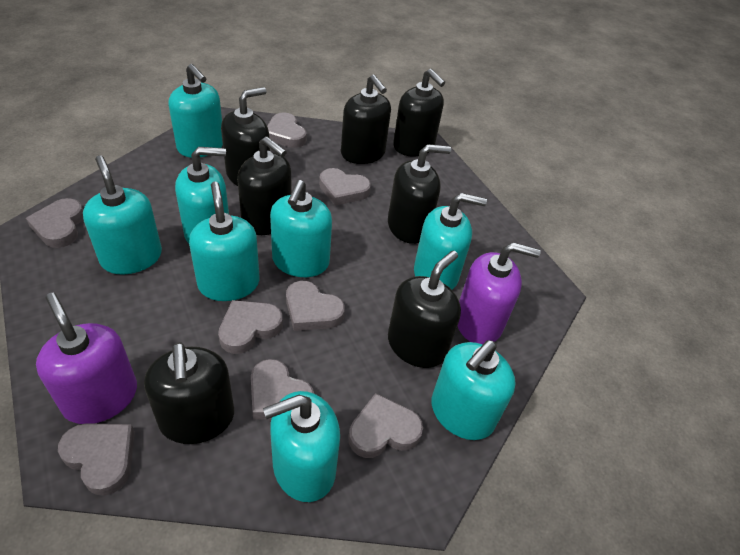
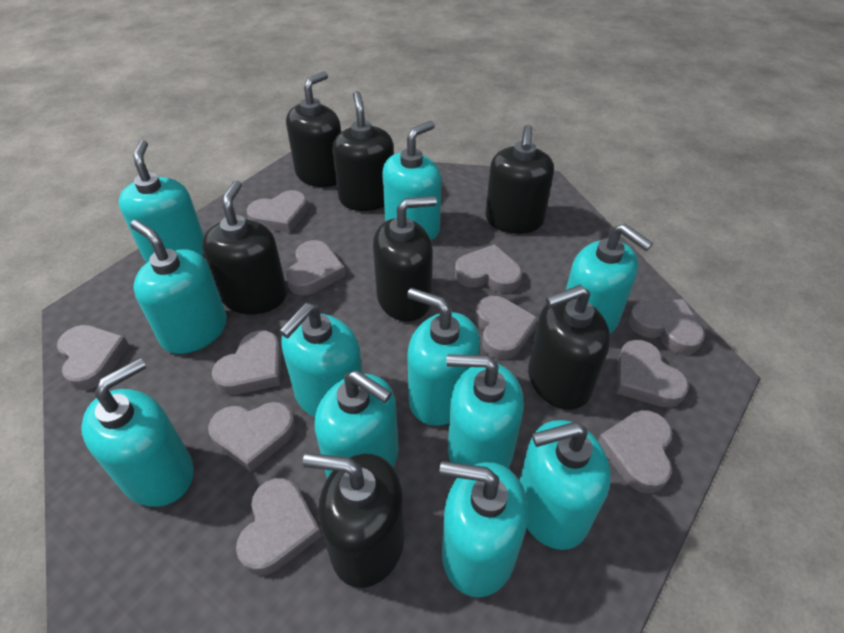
grey heart: [26,198,83,248] [58,423,135,496] [218,300,283,354] [251,359,314,420] [267,112,307,148] [286,281,345,331] [319,168,371,206] [349,393,423,458] = 8 -> [57,325,129,390] [208,402,296,472] [212,330,281,395] [236,478,322,575] [247,190,308,233] [286,240,345,295] [455,244,522,293] [475,296,538,359] [598,410,673,493] [617,340,689,408] [629,299,705,355] = 11
purple soap dispenser: [36,293,137,424] [458,242,541,344] = 2 -> none = 0
turquoise soap dispenser: [83,155,162,274] [168,64,223,158] [175,147,229,243] [189,181,260,301] [263,391,340,502] [270,180,332,277] [414,193,487,290] [431,340,516,440] = 8 -> [81,358,194,507] [119,140,204,262] [130,220,227,354] [279,303,363,417] [315,370,398,478] [382,121,441,240] [407,288,480,426] [440,461,528,597] [446,354,524,469] [520,420,611,550] [566,224,653,334] = 11

